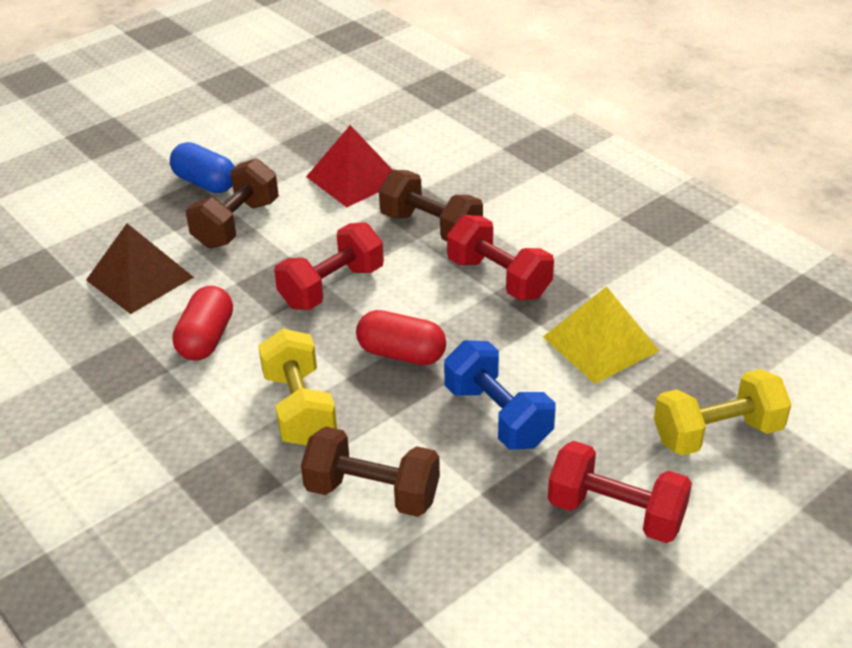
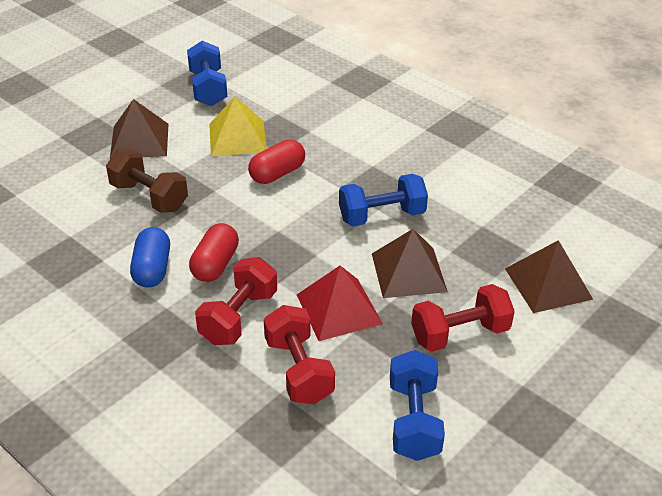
blue dumbbell: [444,340,555,450] = 1 -> [187,41,227,106] [339,174,428,226] [390,350,445,461] = 3
brown dumbbell: [186,158,279,249] [301,427,440,517] [379,170,483,241] = 3 -> [106,149,188,213] = 1
brown pyramid: [86,224,194,314] = 1 -> [110,99,169,159] [372,229,448,298] [505,240,593,313] = 3
yellow dumbbell: [258,329,337,445] [654,369,792,456] = 2 -> none = 0

